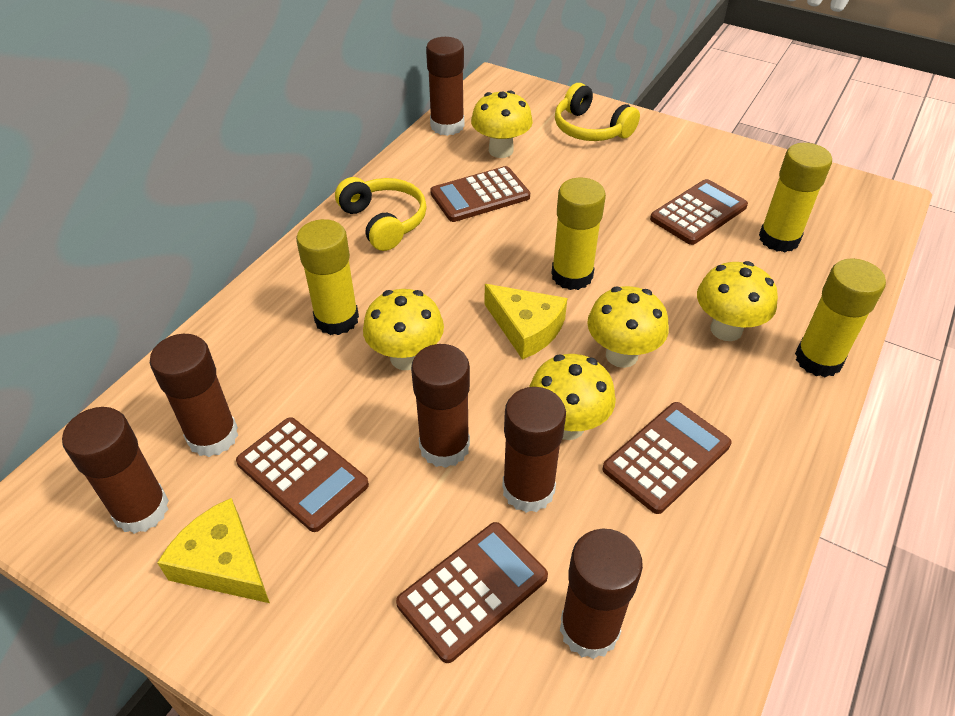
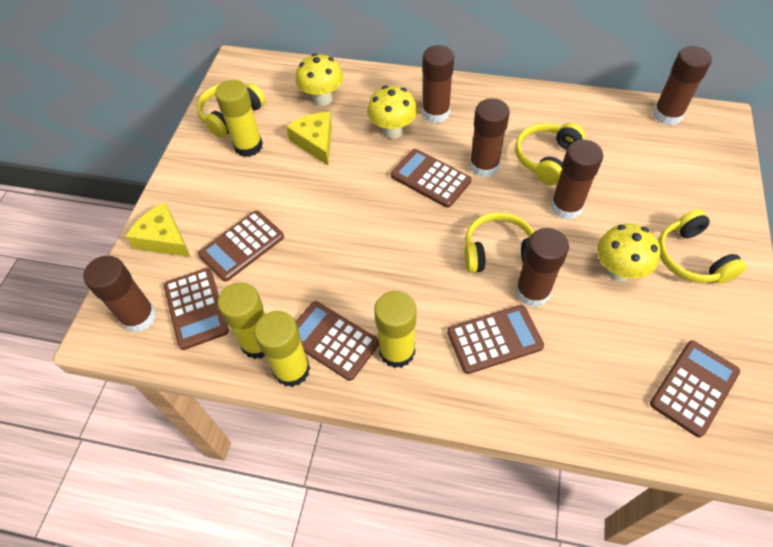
brown calculator: [236,417,369,532] [396,522,548,663] [430,166,530,222] [602,402,731,514] [650,179,748,245] = 5 -> [164,268,229,350] [198,210,284,282] [296,301,379,381] [391,149,471,208] [447,305,544,374] [650,340,740,437] = 6
yellow headphones: [335,177,427,251] [555,83,640,141] = 2 -> [197,83,266,138] [464,212,534,273] [515,123,585,185] [658,209,746,284] = 4
yellow mushroom: [363,289,444,370] [471,90,533,158] [529,354,616,440] [587,286,669,368] [697,261,778,341] = 5 -> [296,53,343,106] [367,86,417,139] [597,224,660,281] = 3

